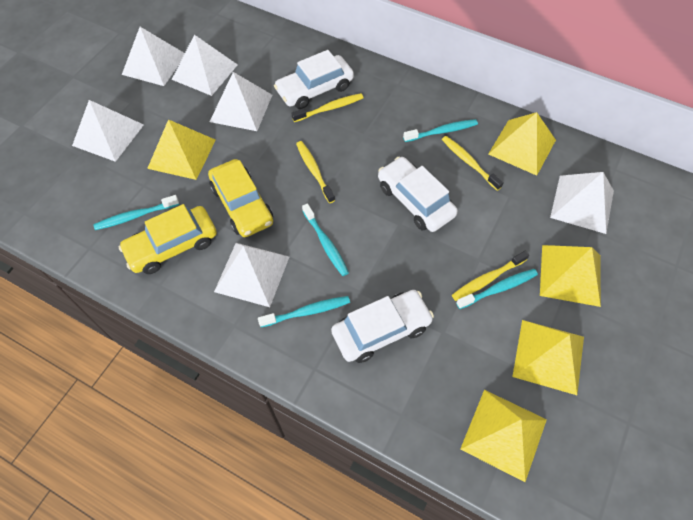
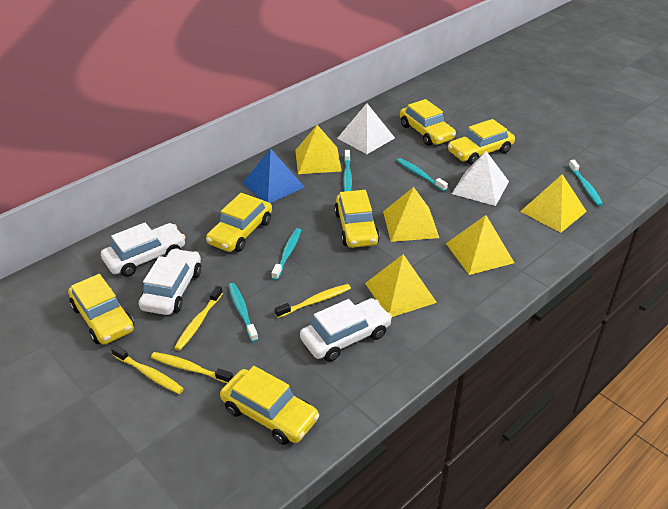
blue pyramid: none = 0 -> [242,149,304,203] = 1
white pyramid: [72,100,144,162] [122,27,185,86] [172,35,238,96] [210,72,272,131] [214,243,289,307] [550,172,614,234] = 6 -> [337,103,395,154] [452,151,509,206] = 2
yellow car: [119,204,217,274] [208,159,273,237] = 2 -> [68,274,134,345] [206,193,272,252] [220,366,319,445] [334,190,380,248] [400,99,456,146] [448,119,515,165] = 6

